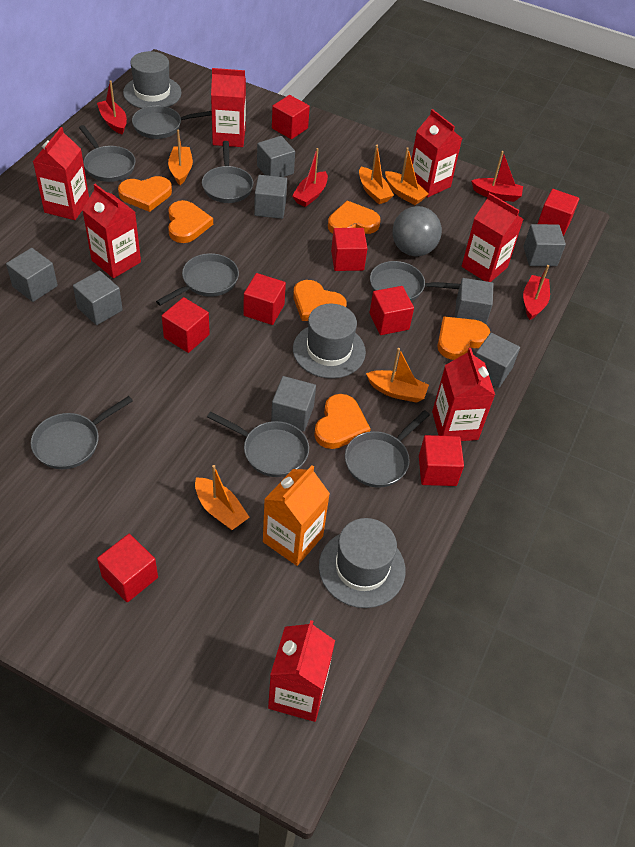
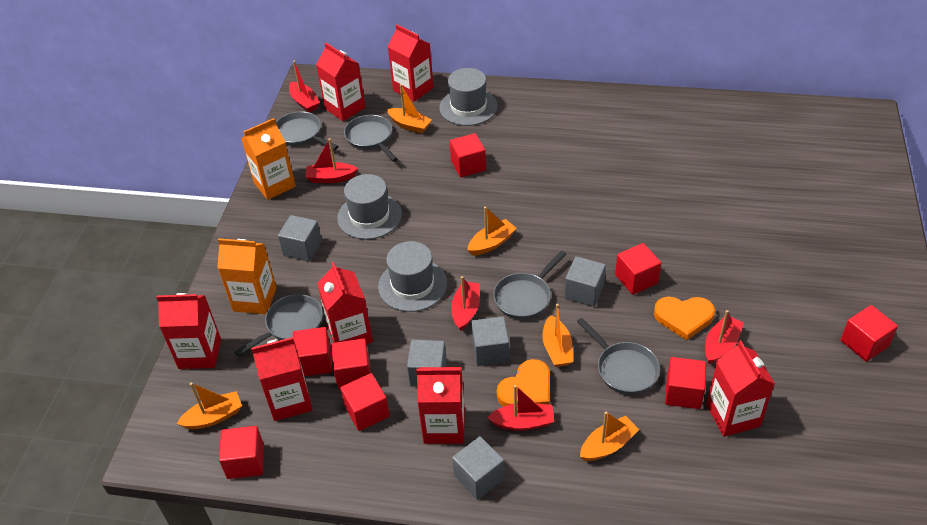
grey ball: [392,206,442,257] = 1 -> none = 0
grey cube: [6,248,58,302] [73,271,123,325] [254,175,287,219] [257,136,295,177] [271,376,316,432] [455,278,494,324] [475,333,520,388] [523,224,566,266] = 8 -> [278,215,322,262] [407,340,447,387] [452,436,505,500] [471,316,510,366] [564,256,606,307] = 5
grey pan: [31,396,133,469] [79,125,136,182] [132,106,212,139] [156,253,239,306] [202,141,253,203] [207,412,309,477] [345,410,430,487] [370,261,460,301] = 8 -> [235,294,323,357] [276,111,339,150] [344,115,398,162] [493,250,566,319] [577,318,660,395] = 5
orange carton: [263,465,330,566] = 1 -> [218,238,277,314] [241,118,296,200] = 2
orange heart: [118,176,172,212] [168,200,213,243] [293,280,347,321] [314,394,371,449] [328,201,381,234] [437,316,490,360] = 6 -> [497,359,550,407] [654,297,715,340] = 2
red boat: [97,81,127,135] [292,148,328,207] [471,151,523,202] [523,265,550,320] = 4 -> [289,61,320,112] [305,138,358,183] [451,276,480,331] [487,385,554,431] [705,310,744,364] = 5

